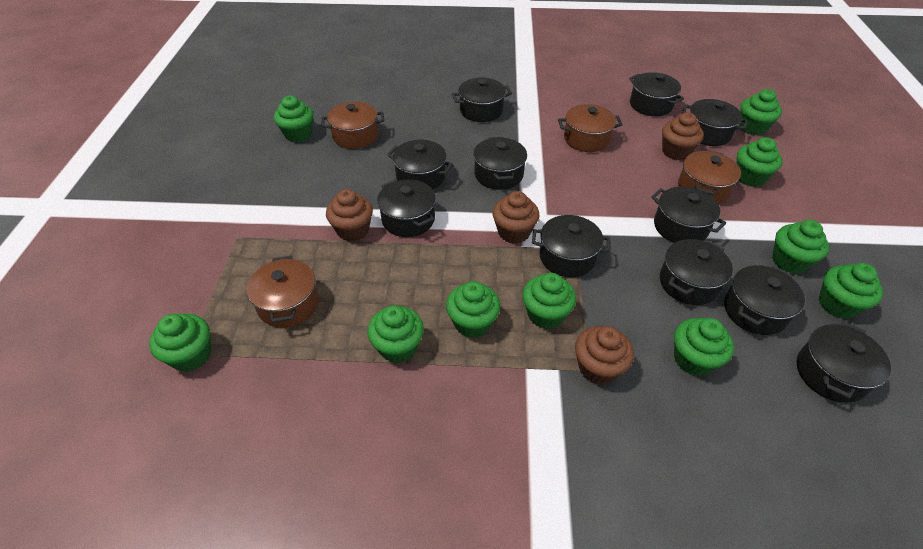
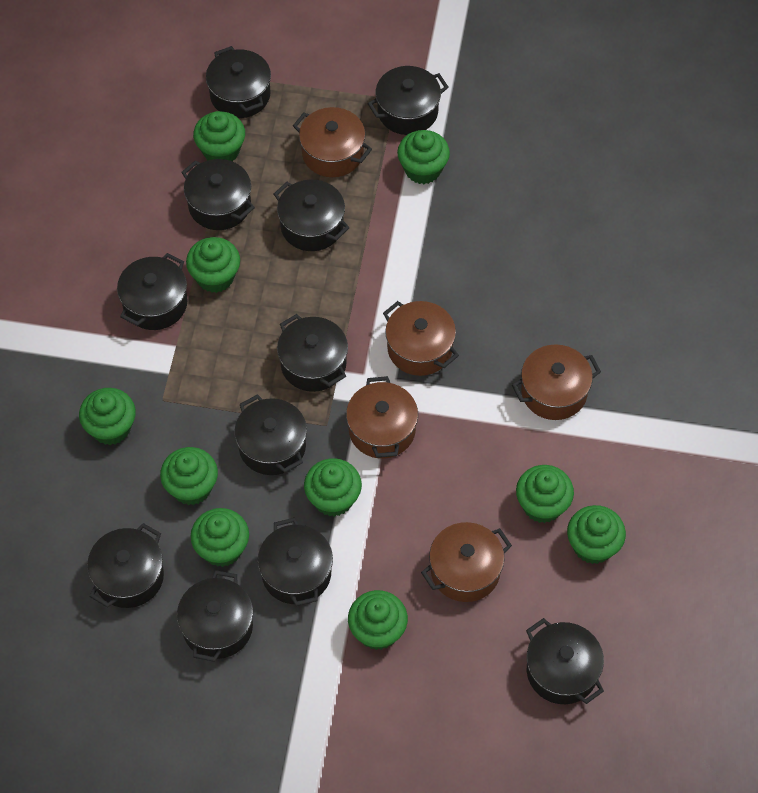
brown cupcake: [326,189,373,241] [493,191,539,244] [575,326,634,385] [662,112,704,160] = 4 -> none = 0
brown pot: [246,256,319,328] [321,101,384,149] [558,104,623,152] [678,150,741,204] = 4 -> [293,107,372,177] [346,376,418,458] [383,301,459,376] [421,522,512,602] [512,344,601,420] = 5

